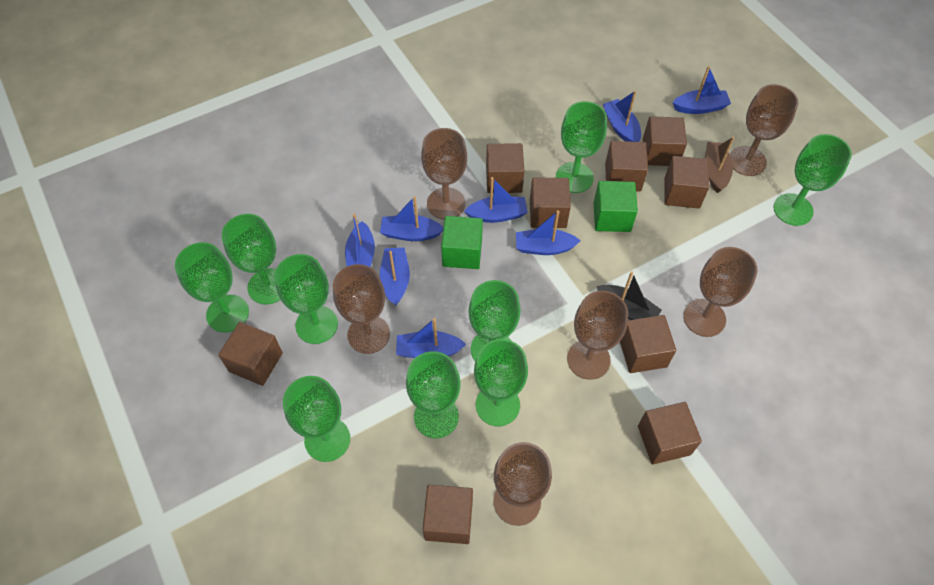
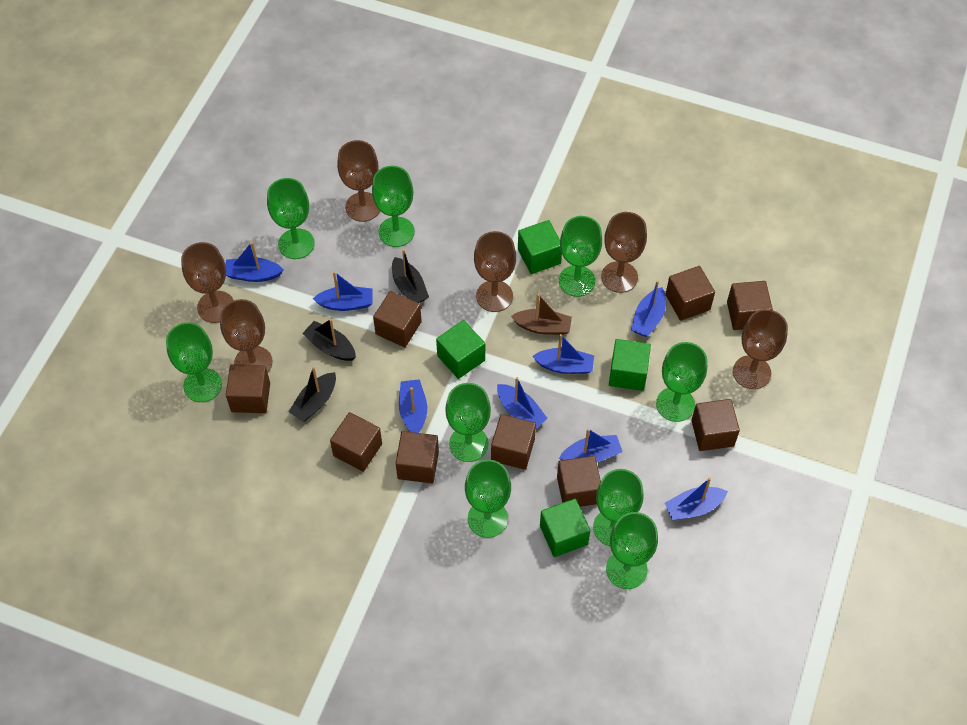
black boat: [596,271,661,320] = 1 -> [289,367,336,422] [302,319,356,361] [392,249,429,303] = 3
green cube: [441,216,483,269] [593,181,638,232] = 2 -> [436,320,485,379] [518,220,562,274] [540,498,590,557] [609,339,651,391] = 4

